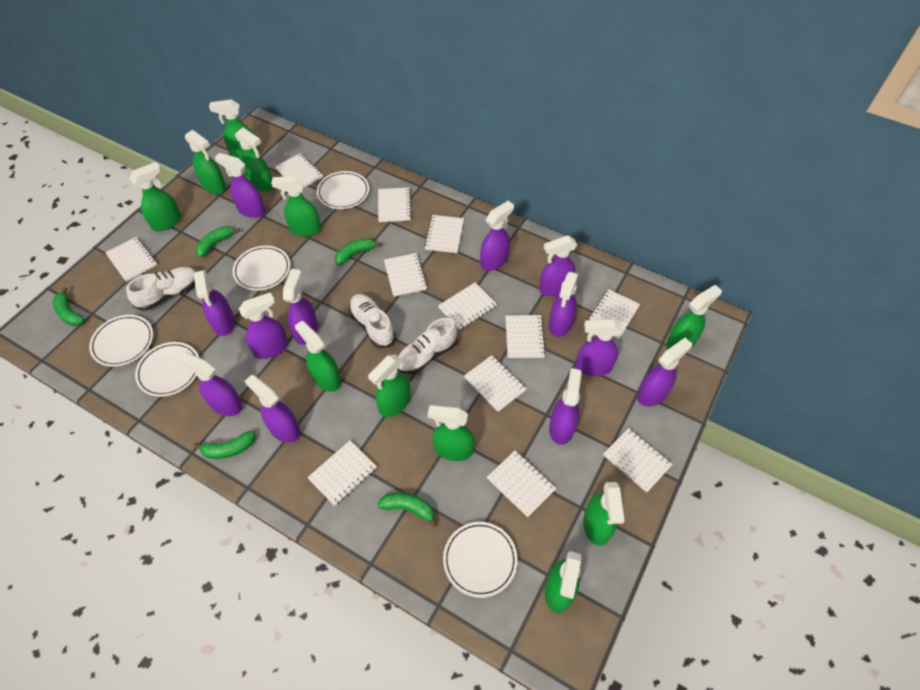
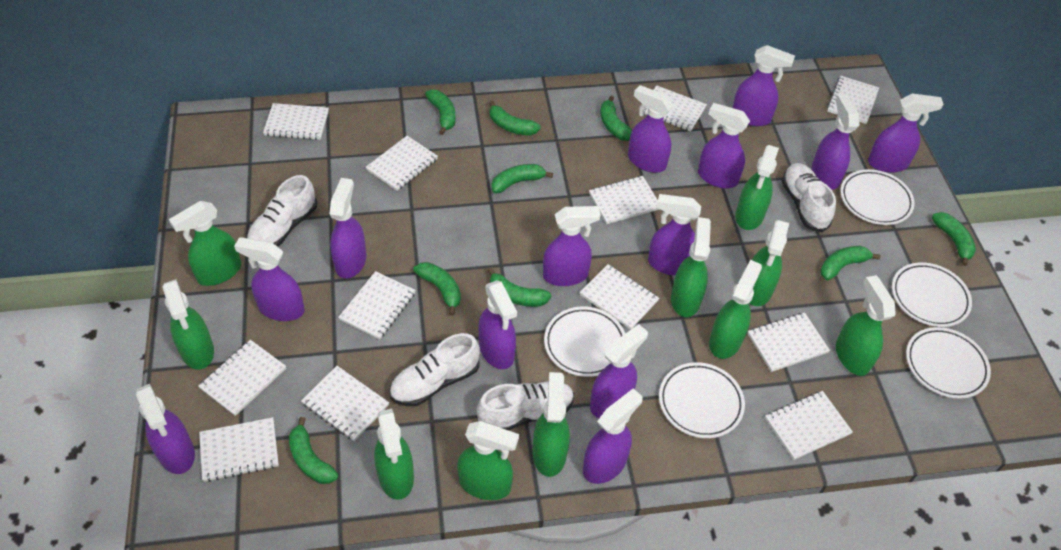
green banana: [53,287,85,326] [194,431,255,459] [196,226,240,257] [335,238,381,265] [377,493,437,527] = 5 -> [289,417,338,484] [413,262,461,315] [425,89,455,135] [488,267,551,307] [489,101,541,136] [491,164,553,193] [600,96,632,141] [820,246,881,280] [932,212,976,266] = 9
green spray bottle: [129,162,181,231] [185,129,226,194] [209,99,260,160] [235,128,273,192] [271,176,321,237] [295,321,341,392] [368,355,411,417] [428,405,475,461] [545,551,581,613] [583,482,624,546] [666,285,722,349] = 11 -> [163,279,214,370] [169,201,241,286] [374,409,414,500] [457,421,519,500] [533,372,570,477] [671,217,711,317] [709,260,762,359] [735,145,779,230] [749,220,789,306] [836,275,896,376] = 10
purple spray bottle: [178,352,243,416] [194,270,235,336] [215,153,265,218] [239,292,288,359] [244,375,300,443] [283,269,318,345] [480,201,514,271] [539,235,577,297] [549,271,579,337] [549,368,582,445] [576,319,621,376] [637,338,692,407] = 12 -> [136,384,195,474] [234,237,305,321] [330,178,366,278] [478,280,517,369] [543,206,601,286] [583,388,643,484] [590,324,648,418] [628,85,674,173] [648,194,701,275] [698,103,750,189] [733,45,795,126] [812,95,859,190] [868,93,943,173] = 13
white shoe: [126,267,197,311] [349,294,396,348] [397,318,458,374] = 3 -> [247,175,317,247] [389,333,480,406] [477,381,574,430] [782,163,836,232] = 4

